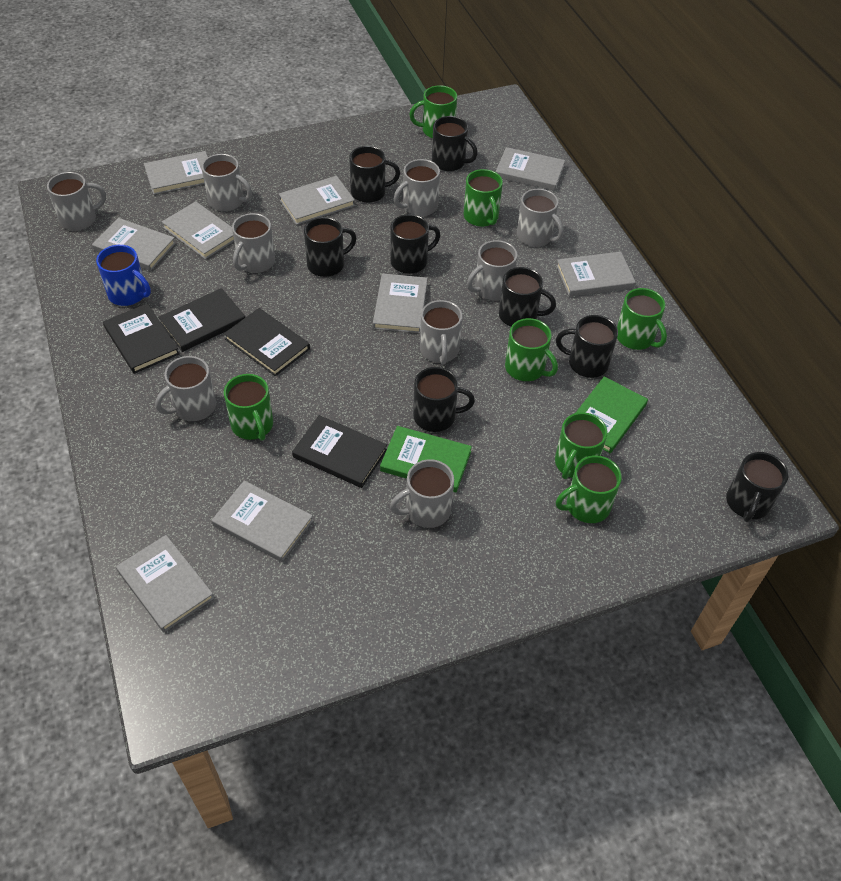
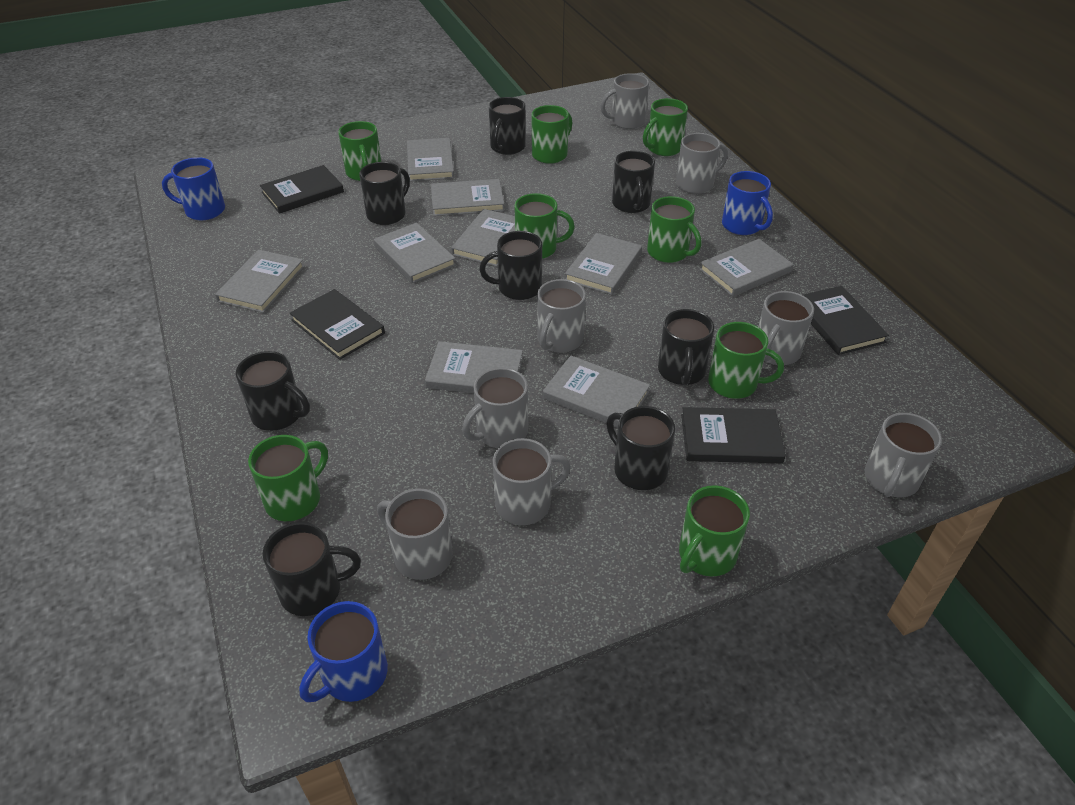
blue mug: [96,245,151,306] = 1 -> [162,157,225,220] [299,601,388,702] [722,171,773,235] = 3
green book: [380,426,472,492] [576,376,648,453] = 2 -> none = 0
green mug: [224,374,273,441] [409,85,457,139] [464,169,503,227] [505,318,558,381] [555,412,607,479] [556,455,622,523] [617,288,667,350] = 7 -> [248,435,328,521] [338,121,381,181] [514,193,575,259] [532,105,572,164] [643,98,688,156] [647,196,701,263] [679,485,750,576] [708,322,784,399] = 8
grey mug: [47,172,106,231] [155,356,216,421] [202,154,252,211] [232,213,275,273] [390,459,454,528] [394,159,440,216] [420,300,462,365] [467,240,518,300] [517,189,563,247] = 9 -> [377,489,453,580] [462,368,528,448] [493,438,571,525] [537,279,586,353] [601,73,649,129] [676,133,728,194] [758,291,814,365] [865,413,942,498] = 8

